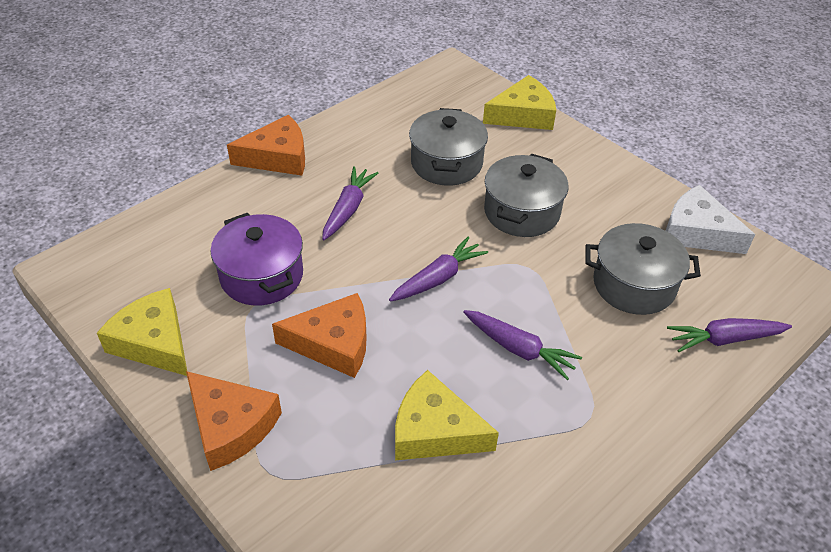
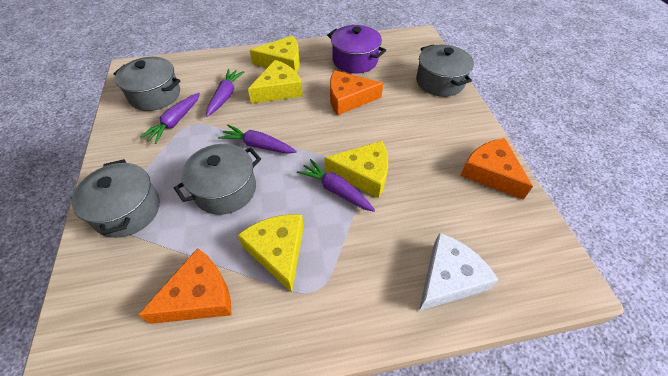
grey pot: [409,108,488,185] [484,154,568,237] [585,223,701,315] = 3 -> [71,159,160,238] [113,57,180,111] [174,144,261,215] [416,44,474,97] = 4
yellow cheese: [97,288,187,376] [395,370,499,460] [483,75,556,130] = 3 -> [238,214,304,293] [248,60,303,103] [250,36,300,73] [324,141,388,198] = 4

